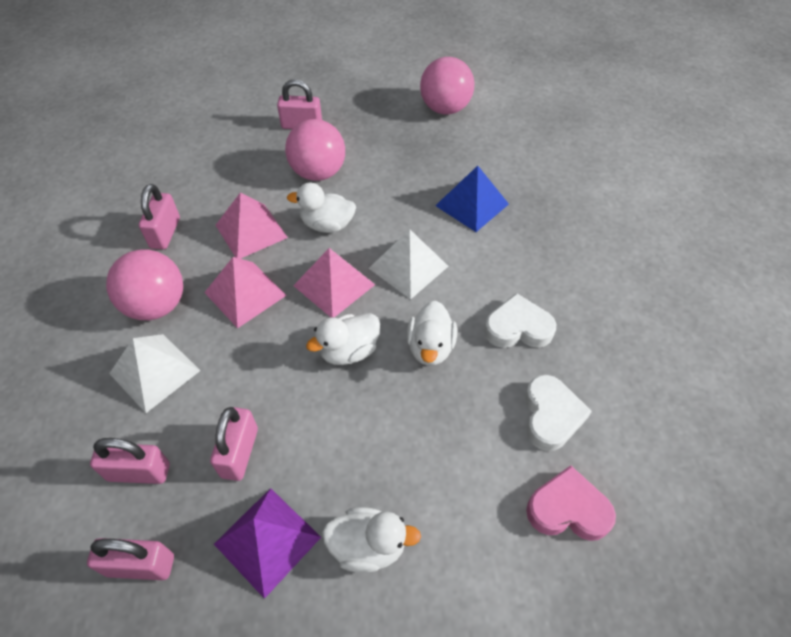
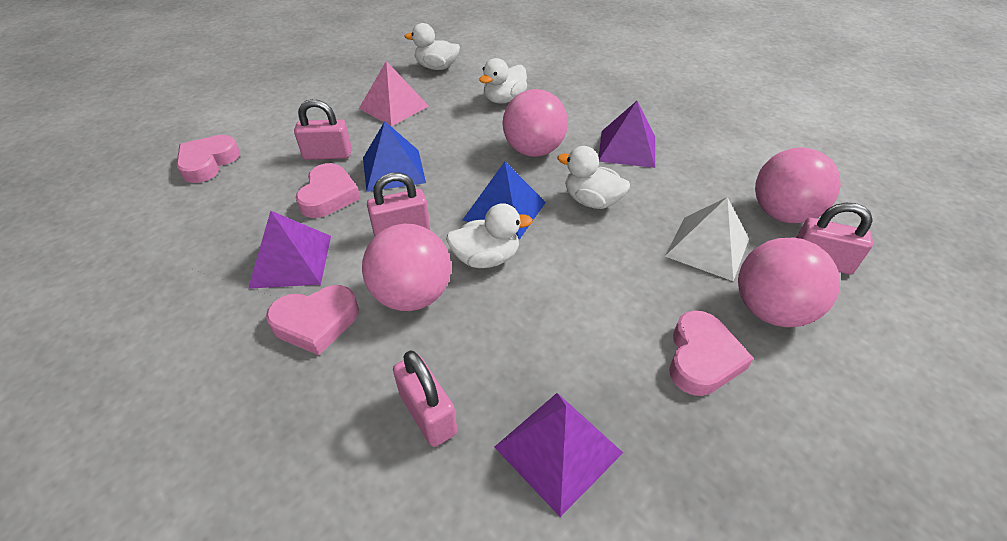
blue pyramid: [435,166,509,232] = 1 -> [363,121,426,192] [463,162,546,240] = 2
pink ball: [106,249,183,320] [285,119,345,181] [420,57,474,114] = 3 -> [362,223,451,311] [502,89,568,157] [738,237,840,327] [755,147,841,223] = 4
pink heart: [526,465,616,541] = 1 -> [176,135,240,183] [266,285,359,355] [296,163,361,218] [669,310,754,396] = 4
pink padlock: [87,538,174,580] [90,438,170,484] [139,184,180,249] [210,407,258,481] [277,79,322,129] = 5 -> [294,99,352,160] [367,172,430,236] [393,351,457,447] [796,203,873,274] = 4
pink pyramid: [204,257,287,328] [216,192,288,259] [293,248,375,317] = 3 -> [359,61,429,126] = 1
purple pyramid: [214,488,321,599] = 1 -> [248,211,331,289] [495,393,623,517] [599,101,655,168] = 3
white heart: [484,293,556,348] [525,375,592,451] = 2 -> none = 0
white pyramid: [109,334,200,413] [369,229,449,299] = 2 -> [665,197,749,281] = 1

